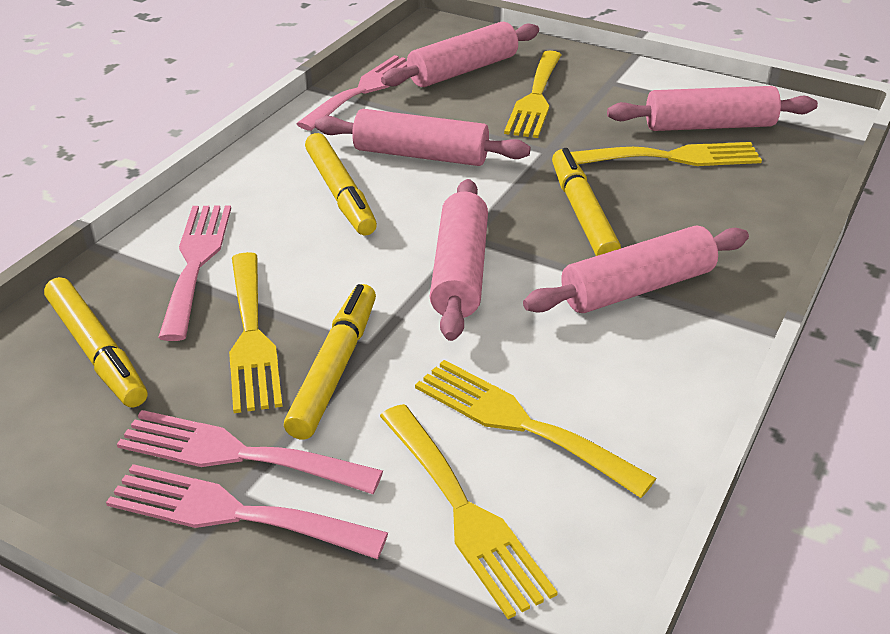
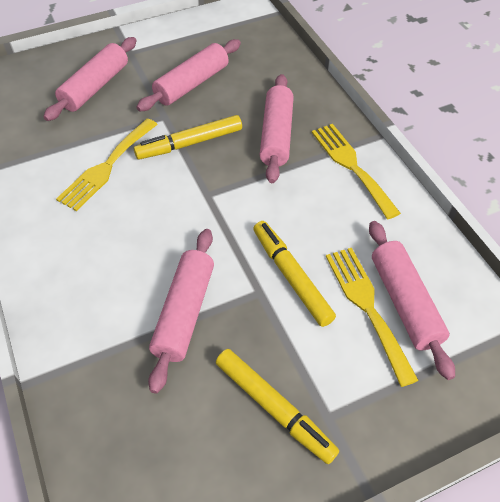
pink fork: [106,464,388,559] [117,410,383,494] [158,206,231,341] [296,55,407,131] = 4 -> none = 0
yellow fork: [229,252,283,413] [380,404,558,619] [415,360,656,498] [504,50,561,138] [570,142,762,166] = 5 -> [56,119,158,211] [312,124,401,219] [326,248,419,387] = 3
yellow marker: [44,277,147,407] [284,284,376,440] [305,133,377,236] [552,148,621,256] = 4 -> [134,115,242,160] [216,349,339,464] [253,221,336,327] = 3

